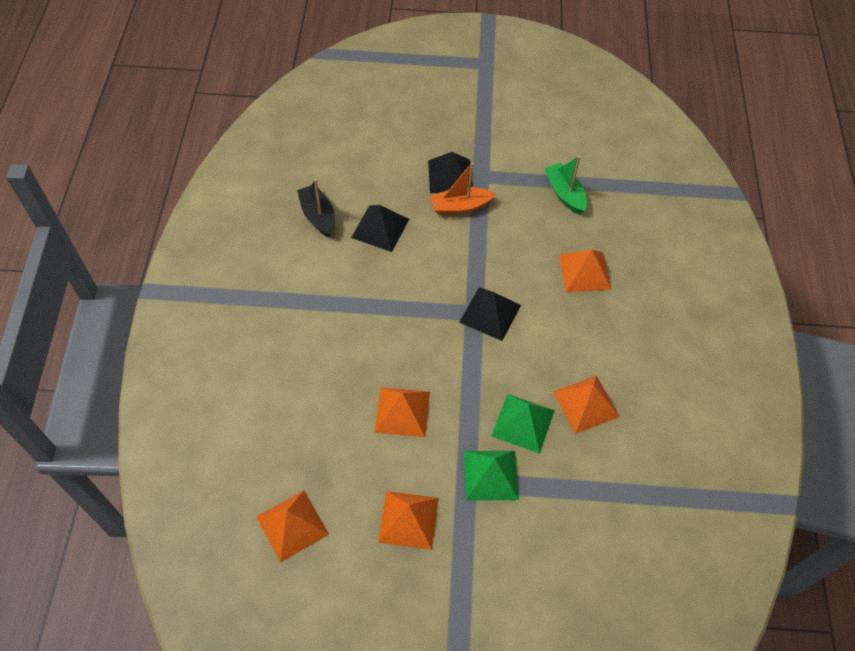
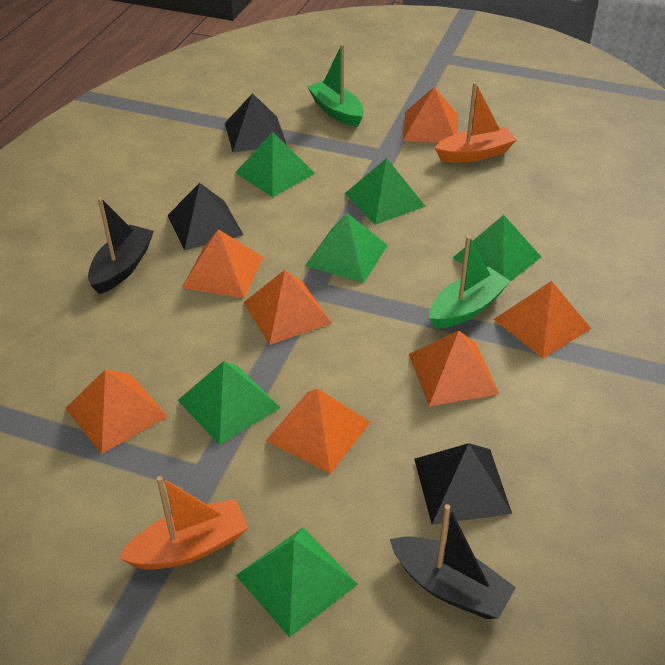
black boat: [297,179,335,238] = 1 -> [88,197,154,294] [390,504,516,619] = 2
green boat: [544,156,587,215] = 1 -> [307,44,364,127] [430,236,511,329] = 2
green pyramid: [464,451,519,501] [491,394,555,454] = 2 -> [178,361,281,445] [235,132,315,197] [236,528,358,637] [305,213,388,283] [345,158,425,225] [453,215,541,281] = 6
orange boat: [430,163,496,215] = 1 -> [119,476,248,570] [435,82,516,162] = 2
orange pyramid: [257,490,329,563] [375,387,430,437] [378,491,439,550] [553,376,620,434] [559,250,611,292] = 5 -> [65,369,168,454] [182,229,263,298] [243,270,332,345] [266,388,370,474] [403,87,458,143] [409,331,499,406] [494,281,591,358] = 7

